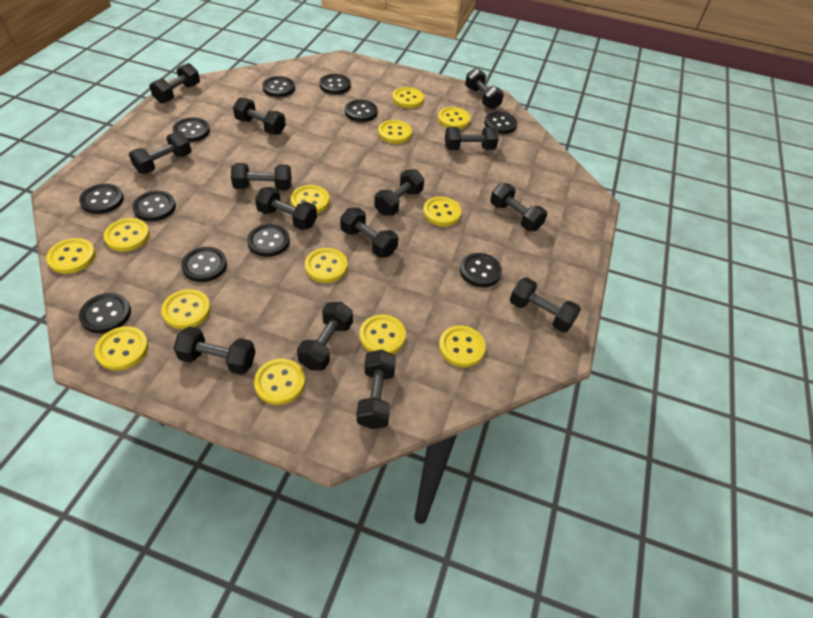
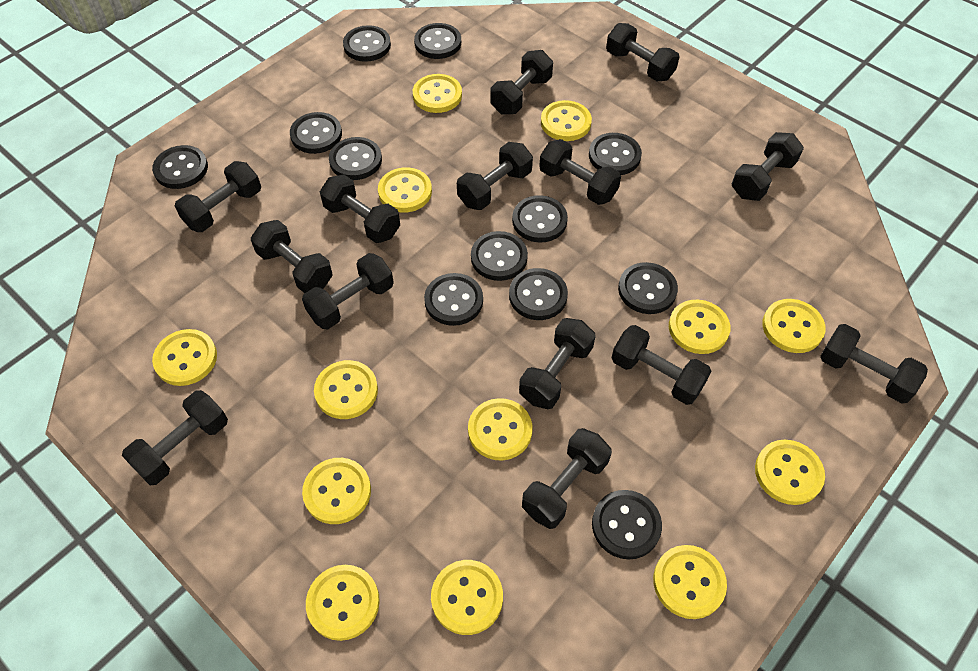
black button: [79,184,124,214] [79,293,131,334] [132,191,176,222] [173,117,210,142] [181,247,227,282] [247,224,290,257] [262,76,295,97] [319,74,351,94] [345,100,378,122] [460,253,502,287] [484,111,517,134] = 11 -> [152,145,208,189] [290,112,342,154] [329,137,382,180] [343,25,391,62] [414,23,461,59] [424,273,483,326] [471,231,528,281] [509,268,568,320] [512,195,568,242] [589,133,642,175] [592,490,662,560] [618,262,678,314] = 12

